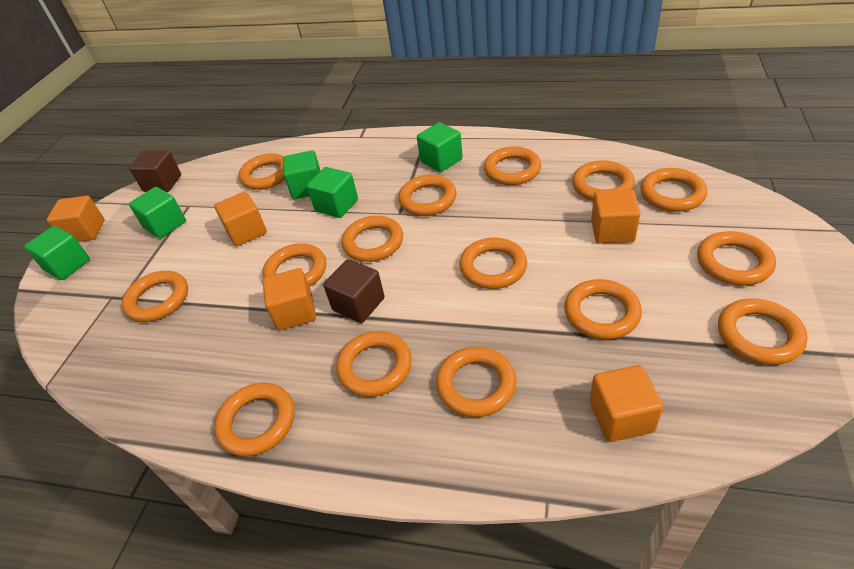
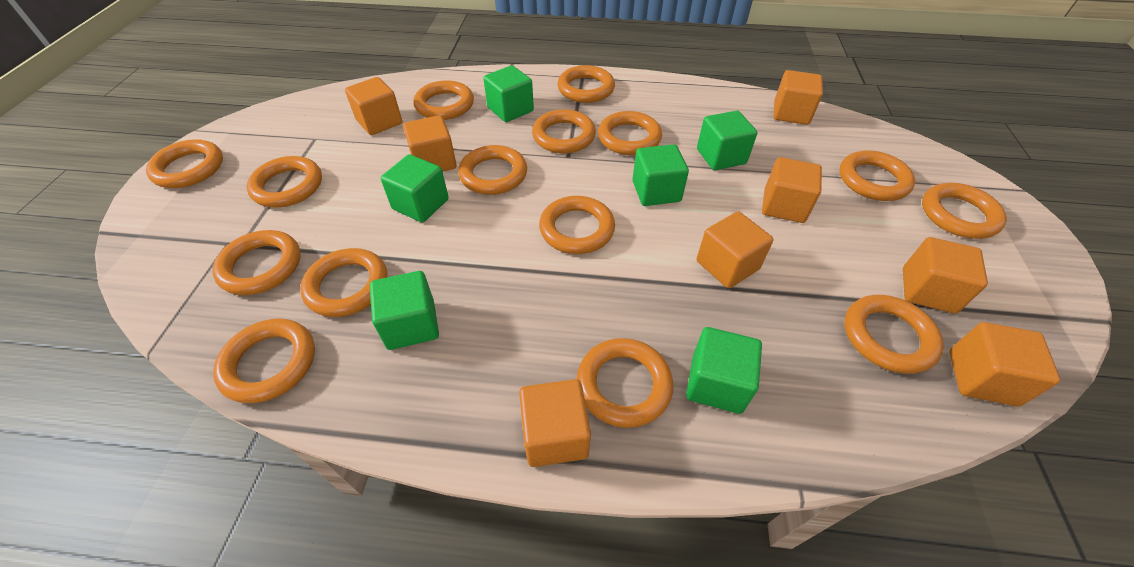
brown cube: [129,150,181,192] [323,259,385,323] = 2 -> none = 0
green cube: [24,226,90,280] [129,187,186,239] [283,150,321,199] [307,167,358,218] [417,122,463,172] = 5 -> [370,271,439,350] [381,154,449,223] [483,65,534,122] [632,144,689,206] [686,327,762,414] [697,111,757,170] = 6
orange cube: [47,196,105,242] [214,192,267,246] [263,268,316,330] [589,365,663,442] [591,189,640,243] = 5 -> [345,77,402,135] [403,115,457,172] [519,379,591,467] [697,212,774,288] [762,157,822,223] [773,70,823,125] [903,237,988,314] [949,322,1060,406] = 8

